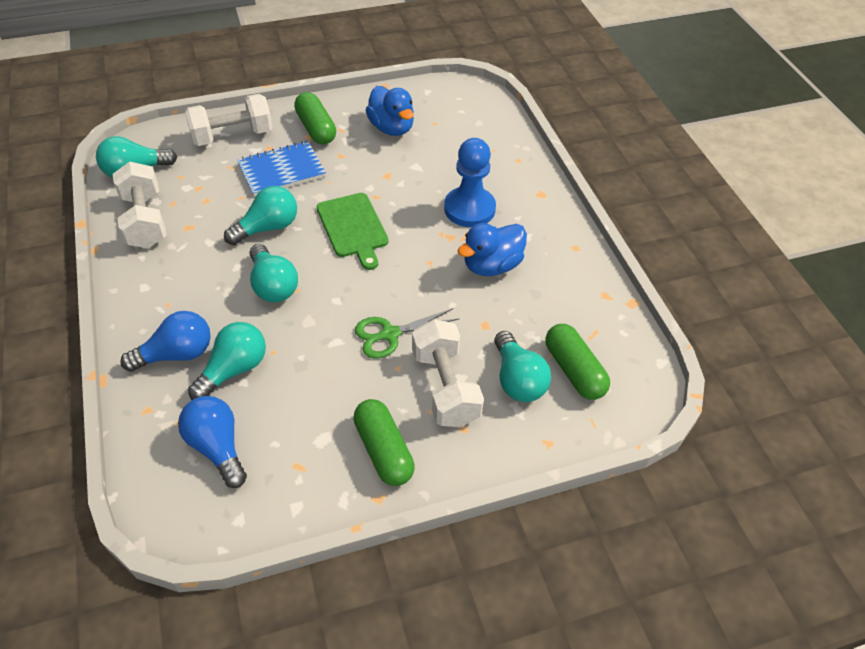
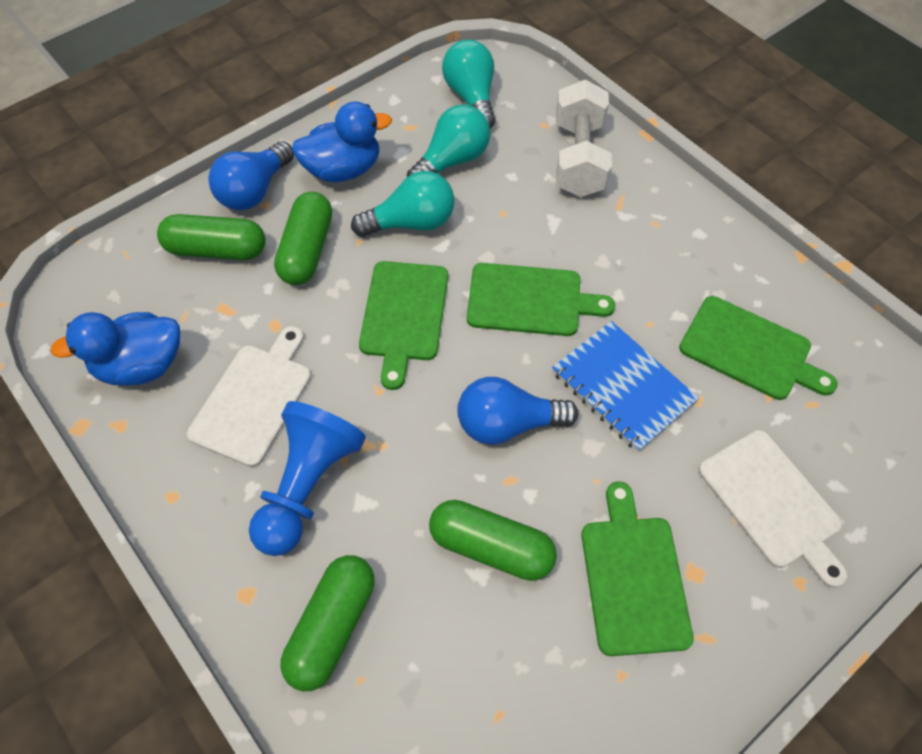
green capsule: [294,92,336,145] [353,399,415,486] [545,324,610,400] = 3 -> [157,214,266,260] [274,192,332,285] [280,555,375,691] [429,500,557,581] = 4
green cutting board: [317,193,389,270] = 1 -> [359,261,448,390] [467,263,615,336] [581,481,694,656] [679,296,838,400] = 4
green scissors: [355,308,460,359] = 1 -> none = 0
turquoise light bulb: [96,136,177,177] [188,322,266,400] [224,186,297,245] [250,244,298,302] [494,331,551,402] = 5 -> [351,171,455,237] [407,104,490,177] [442,40,496,128] = 3
white cutting board: none = 0 -> [187,326,311,467] [699,430,848,588] = 2
white dumbbell: [113,161,167,248] [185,94,273,146] [412,319,484,427] = 3 -> [556,79,612,197] = 1

